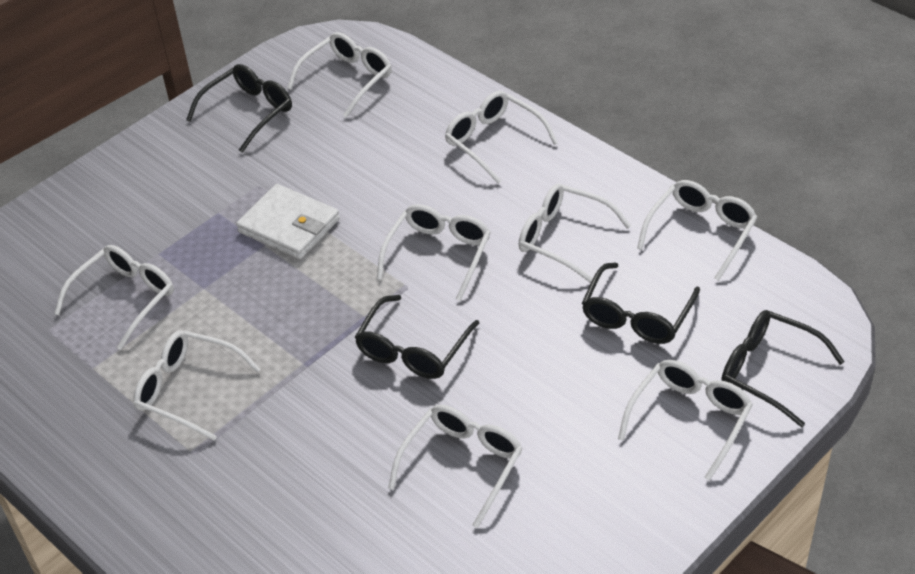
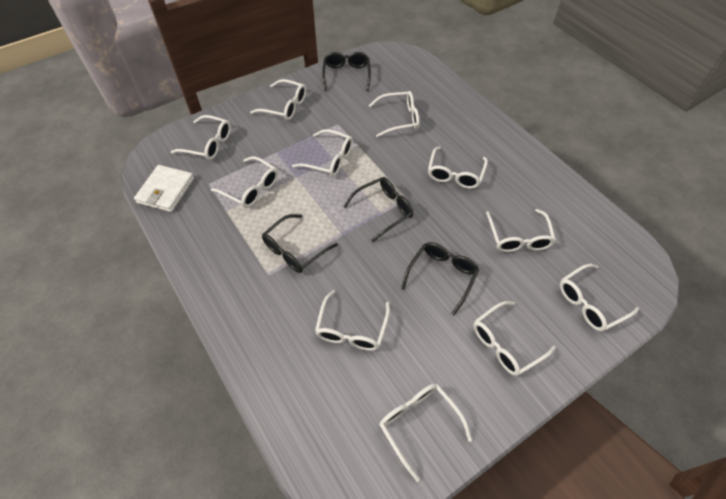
white glasses: [54,245,174,350] [133,330,261,441] [287,32,392,118] [377,204,491,301] [388,405,523,528] [445,91,558,184] [519,184,631,283] [618,360,753,481] [637,180,757,281] = 9 -> [171,115,231,160] [211,156,278,208] [250,79,306,120] [292,129,353,177] [315,290,390,351] [369,91,419,138] [380,384,472,482] [428,147,488,189] [474,301,556,376] [486,209,556,252] [560,264,639,331] = 11

